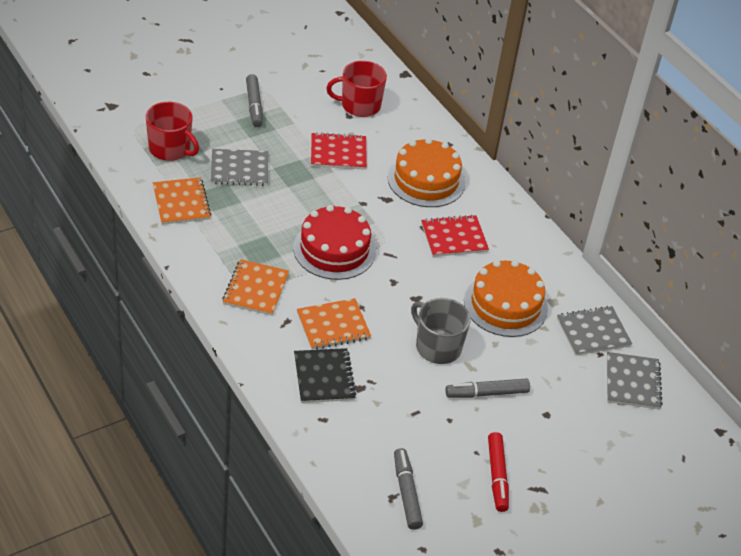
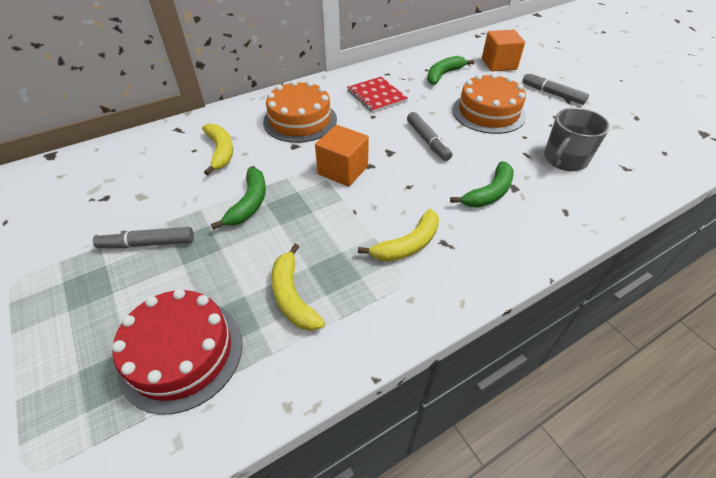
black notebook: [294,348,356,403] = 1 -> none = 0
green banana: none = 0 -> [211,168,266,230] [427,56,474,85] [450,161,514,208] = 3
grey notebook: [211,149,268,186] [557,306,632,356] [607,352,662,409] = 3 -> none = 0
orange cube: none = 0 -> [315,125,369,187] [482,30,525,71] = 2
orange notebook: [153,177,211,225] [222,259,289,316] [297,298,371,350] = 3 -> none = 0
red marker: [488,432,509,512] = 1 -> none = 0
red mug: [146,102,199,161] [326,61,387,117] = 2 -> none = 0
red notebook: [311,132,367,170] [421,215,489,257] = 2 -> [347,77,408,113] = 1
yellow banana: none = 0 -> [202,124,233,175] [271,244,325,331] [358,209,439,262] = 3

